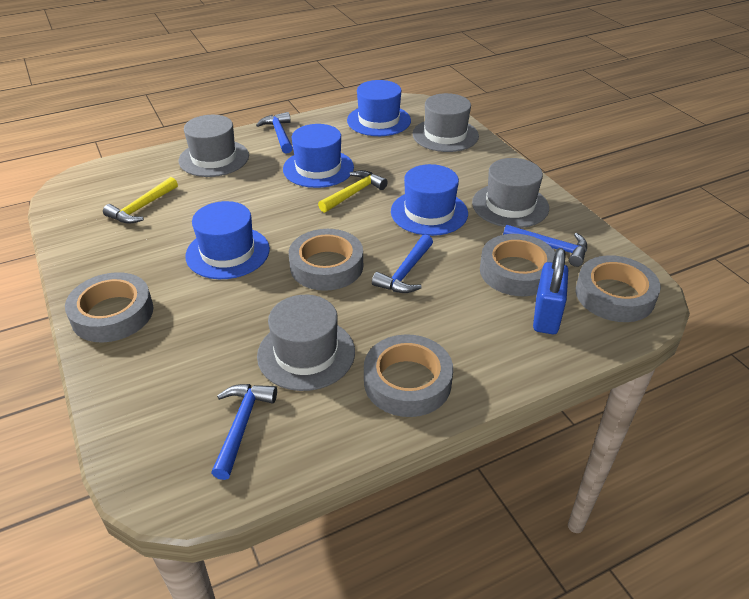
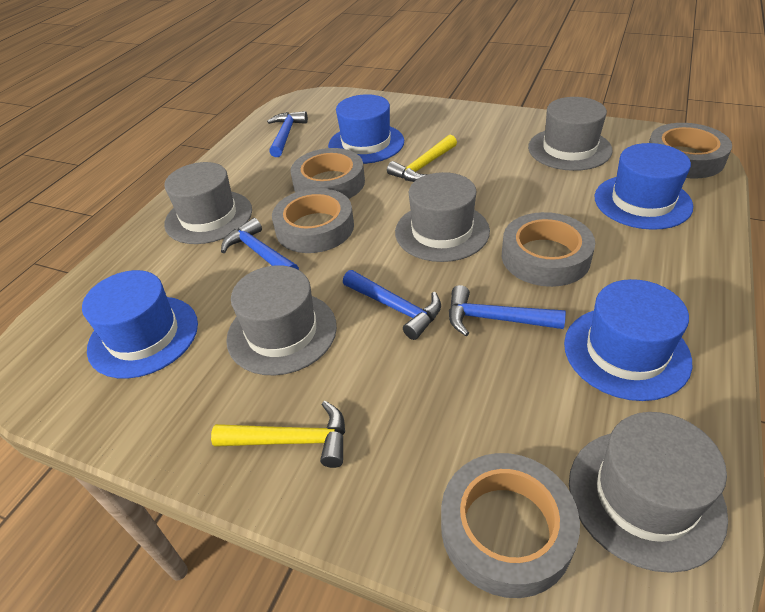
blue padlock: [533,248,568,334] = 1 -> none = 0
grey hat: [179,115,249,177] [257,295,355,391] [413,93,479,152] [472,158,549,228] = 4 -> [164,162,252,244] [226,265,337,376] [395,172,490,262] [528,97,613,171] [569,412,728,573] = 5

